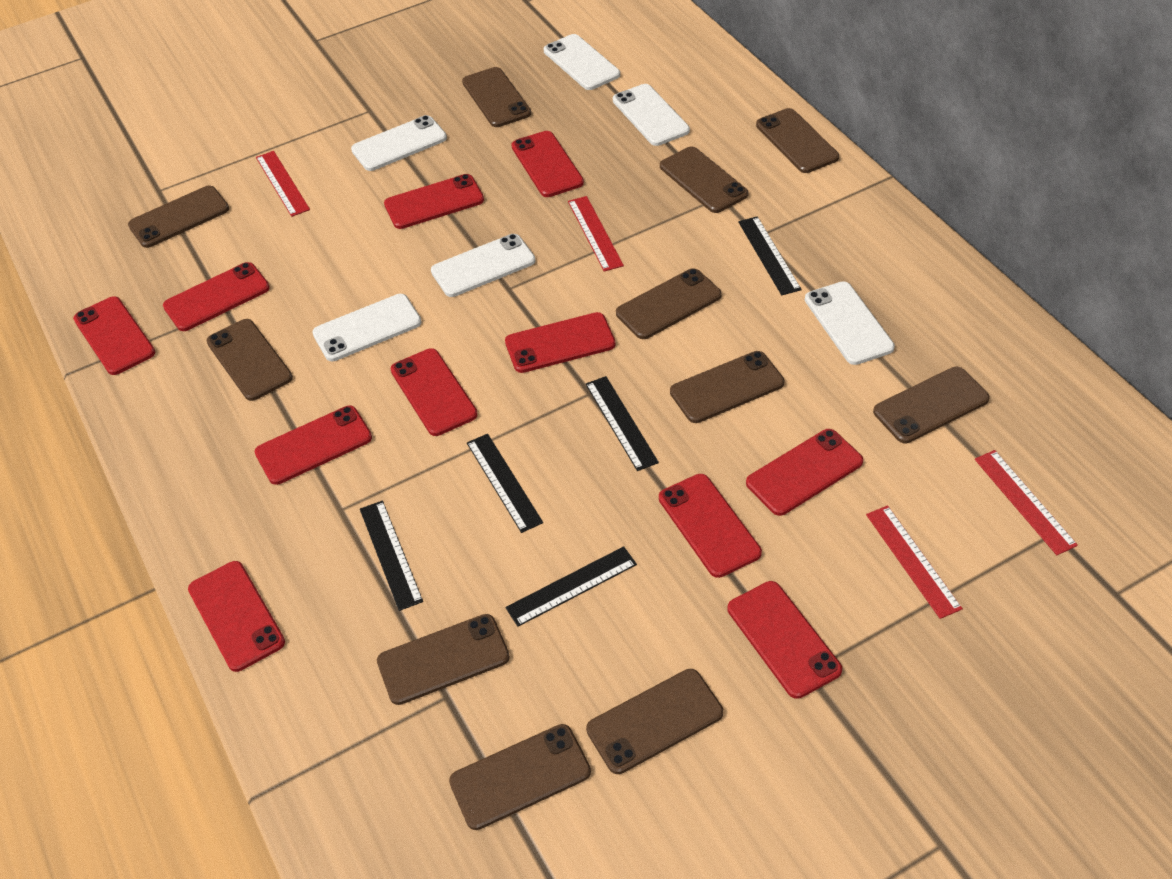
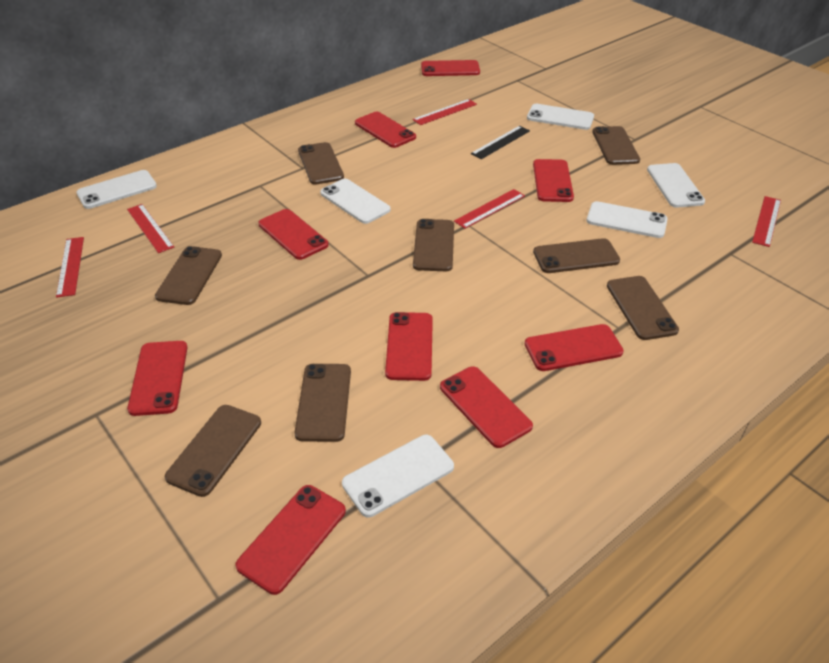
black ruler: [360,501,423,611] [467,434,543,533] [505,546,637,627] [586,376,659,471] [738,216,802,295] = 5 -> [471,126,530,159] = 1
brown phone: [128,186,229,248] [207,319,293,401] [377,614,510,705] [449,724,591,830] [462,67,531,127] [586,669,723,774] [616,268,722,339] [660,147,748,213] [670,351,785,423] [756,108,839,173] [873,367,990,443] = 11 -> [155,246,222,305] [165,405,261,497] [294,364,351,442] [298,142,344,185] [413,219,454,271] [533,238,620,273] [592,126,640,165] [607,276,679,340] = 8
red phone: [73,296,155,375] [163,262,270,331] [188,561,285,672] [255,406,372,485] [384,174,484,229] [391,348,478,436] [505,312,616,373] [511,131,584,197] [659,474,762,578] [728,581,842,699] [746,429,863,516] = 11 -> [127,341,188,416] [235,485,346,595] [258,209,329,260] [355,112,416,148] [385,312,433,381] [421,60,480,76] [440,366,533,448] [525,324,624,371] [533,159,574,202] = 9
red ruler: [256,151,310,217] [568,196,624,272] [866,506,963,619] [975,450,1078,555] = 4 -> [56,237,84,298] [127,204,174,253] [412,99,477,125] [454,189,525,229] [752,196,781,247] = 5

